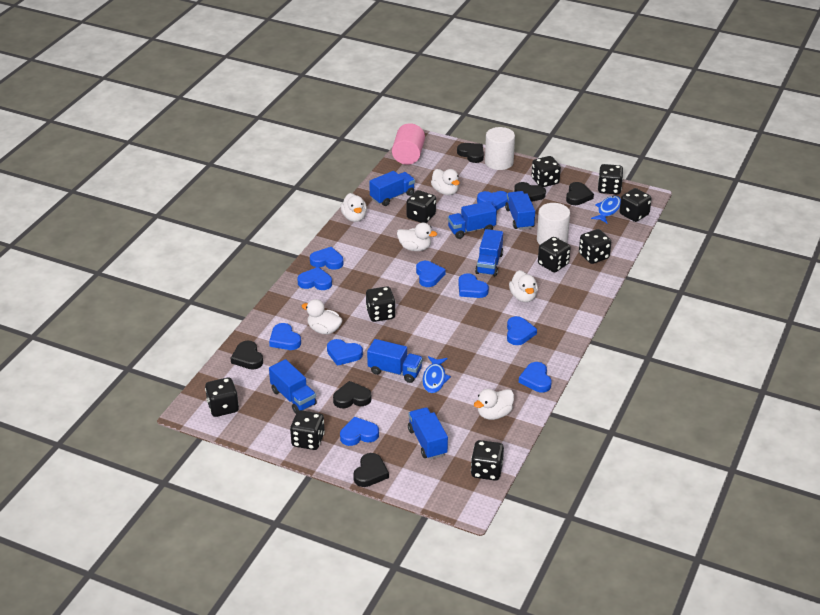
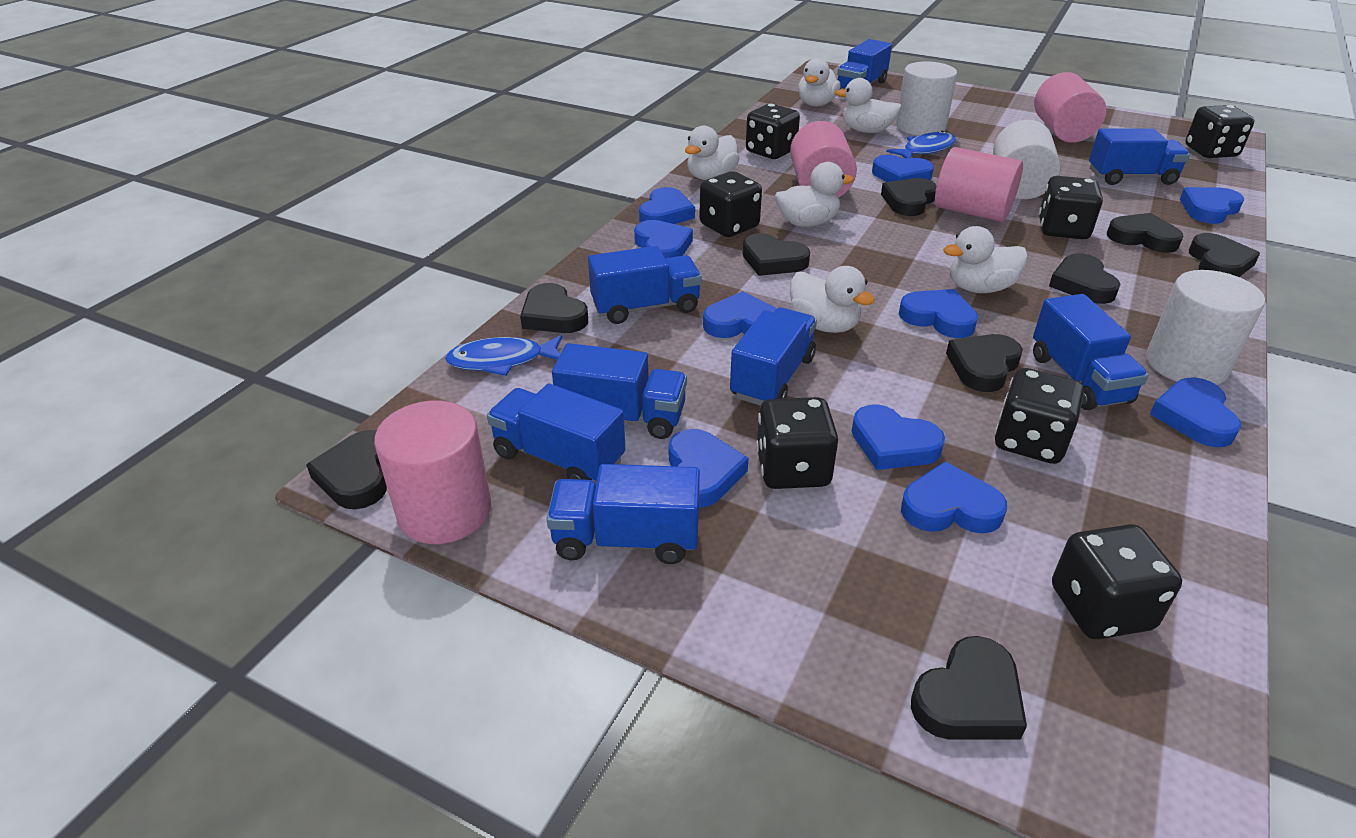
black dice: [205,378,239,417] [290,410,325,450] [366,286,396,322] [407,190,436,223] [471,440,504,481] [532,156,561,187] [538,237,571,272] [579,229,611,264] [598,164,623,194] [620,188,652,222] = 10 -> [699,171,762,237] [746,104,800,159] [756,397,838,489] [995,368,1084,464] [1039,176,1103,239] [1052,524,1182,639] [1185,105,1255,158] = 7
black heart: [230,341,263,370] [333,381,371,408] [353,453,389,487] [457,143,484,163] [514,182,546,202] [566,182,594,205] = 6 -> [306,430,387,509] [520,283,588,333] [743,233,810,276] [881,178,937,216] [911,636,1027,740] [946,334,1023,392] [1049,253,1121,304] [1107,213,1183,253] [1189,233,1260,277] = 9
blue truck: [269,359,317,413] [367,339,423,383] [369,171,415,206] [408,407,448,459] [448,201,497,239] [475,229,503,276] [505,191,535,230] = 7 -> [487,384,625,481] [547,464,700,564] [552,343,687,439] [588,246,702,324] [730,308,817,406] [837,39,892,89] [1033,294,1148,410] [1089,128,1190,185] = 8
pink cylinder: [392,123,425,165] = 1 -> [374,401,491,544] [790,121,857,198] [935,147,1023,222] [1034,72,1106,143] = 4
white cylinder: [485,127,515,170] [537,203,570,245] = 2 -> [896,61,957,136] [993,120,1061,199] [1146,270,1265,385] = 3

